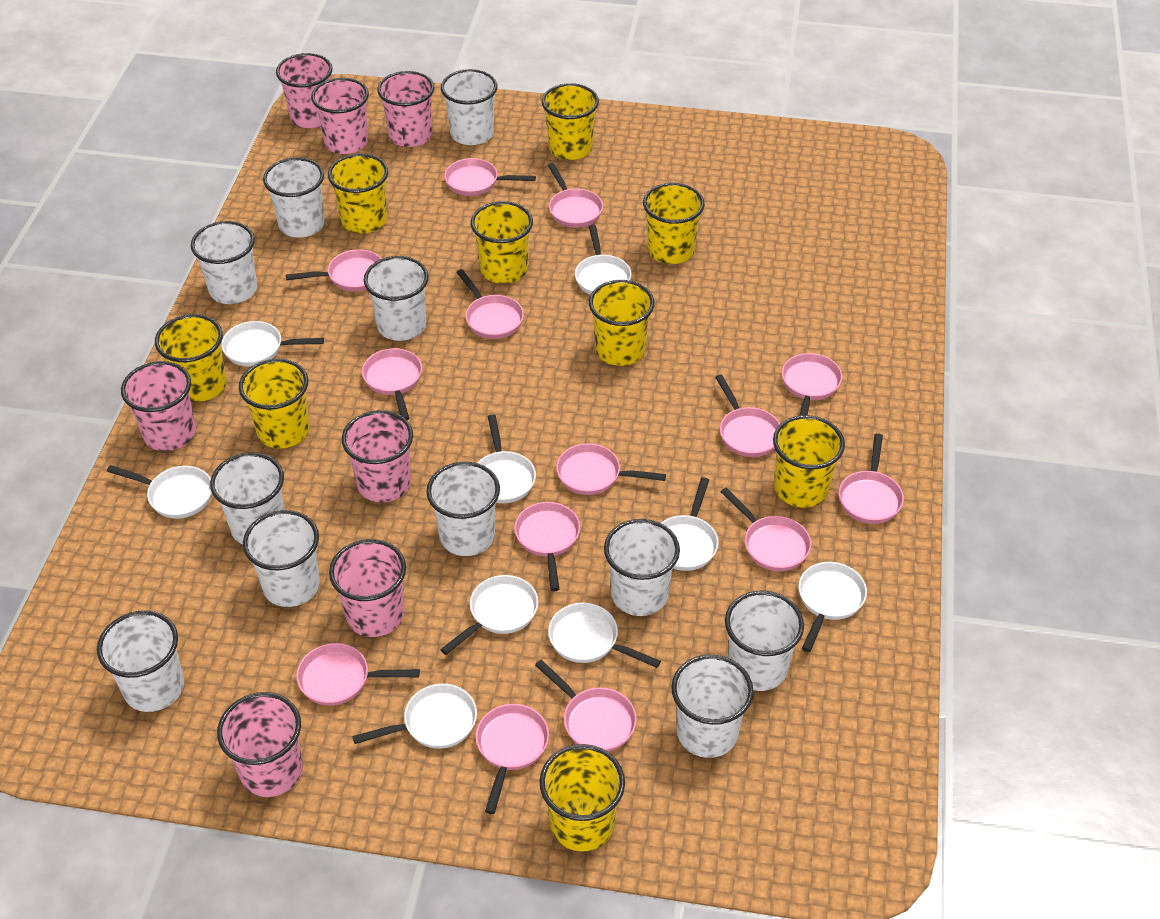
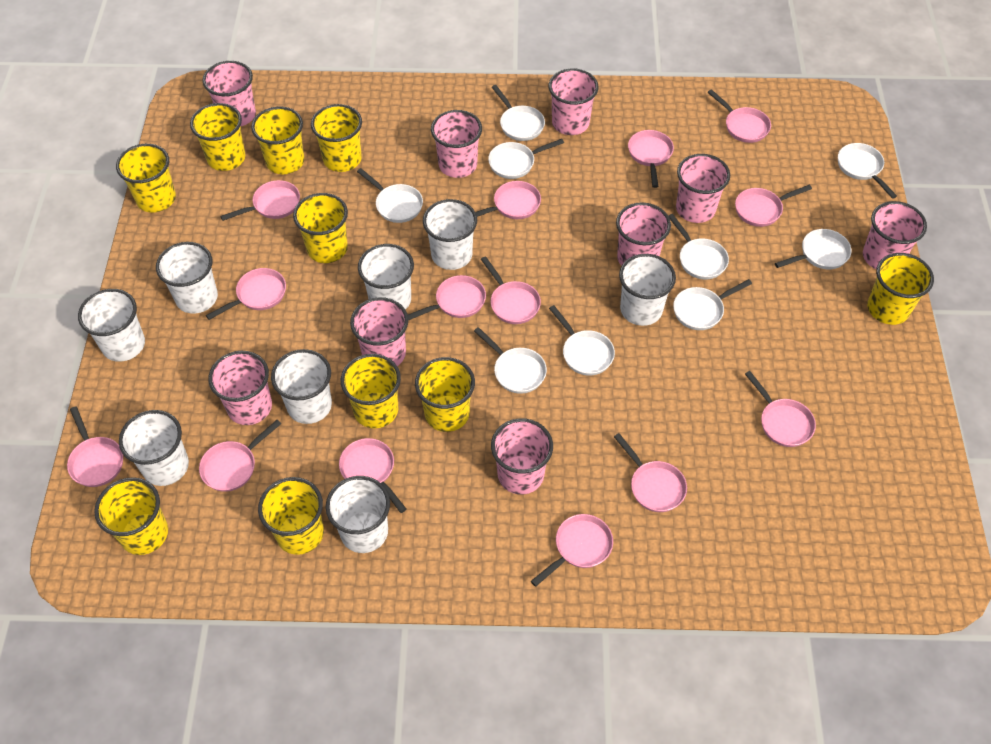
pink cup: [121,361,196,451] [217,692,303,797] [276,53,333,128] [311,78,369,154] [329,539,406,637] [342,410,413,502] [377,71,434,147] = 7 -> [202,61,256,126] [208,351,272,425] [350,297,408,366] [431,110,482,178] [491,418,553,495] [549,68,599,135] [616,202,671,266] [676,154,730,223] [863,201,927,269] = 9
white cup: [97,610,184,712] [191,221,257,304] [210,452,284,544] [243,510,320,607] [263,157,325,238] [363,256,429,341] [426,462,500,556] [441,69,498,145] [604,519,680,616] [671,654,753,758] [725,591,804,691] = 11 -> [78,289,145,362] [119,410,189,486] [156,242,218,314] [271,349,332,424] [326,476,390,553] [358,244,414,310] [423,199,477,270] [619,254,676,326] = 8
yellow cup: [155,314,227,402] [239,359,310,449] [328,153,388,233] [471,201,533,284] [539,744,625,852] [542,83,599,160] [589,280,654,366] [643,183,705,264] [773,415,845,508] = 9 -> [94,477,168,555] [116,144,176,213] [190,103,245,171] [251,107,305,174] [258,477,324,555] [293,193,348,263] [311,104,362,172] [341,354,401,428] [415,357,475,432] [867,253,934,325] = 10

